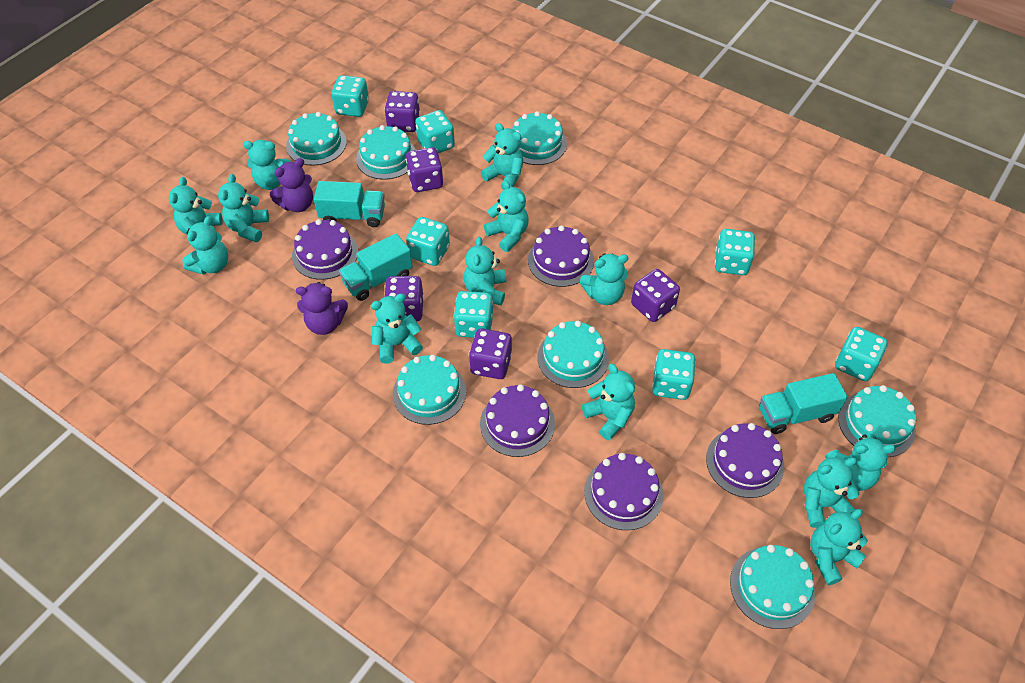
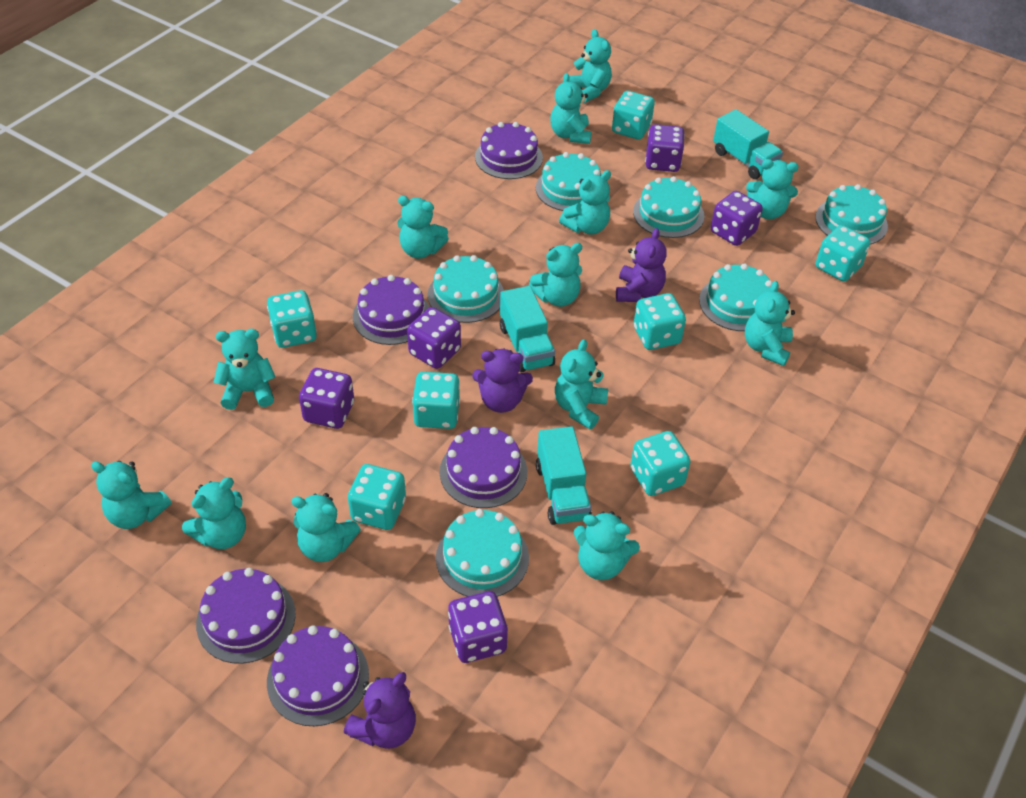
purple teddy bear: [270,158,313,212] [296,282,348,335] = 2 -> [344,672,416,749] [472,349,533,413] [616,228,667,302] = 3
turquoise cake: [286,112,347,166] [356,125,416,180] [393,355,466,425] [512,111,567,165] [537,321,609,388] [730,545,815,629] [838,385,916,457] = 7 -> [428,255,504,323] [436,509,529,597] [536,152,601,211] [633,176,704,238] [699,263,772,331] [815,184,888,245] = 6

